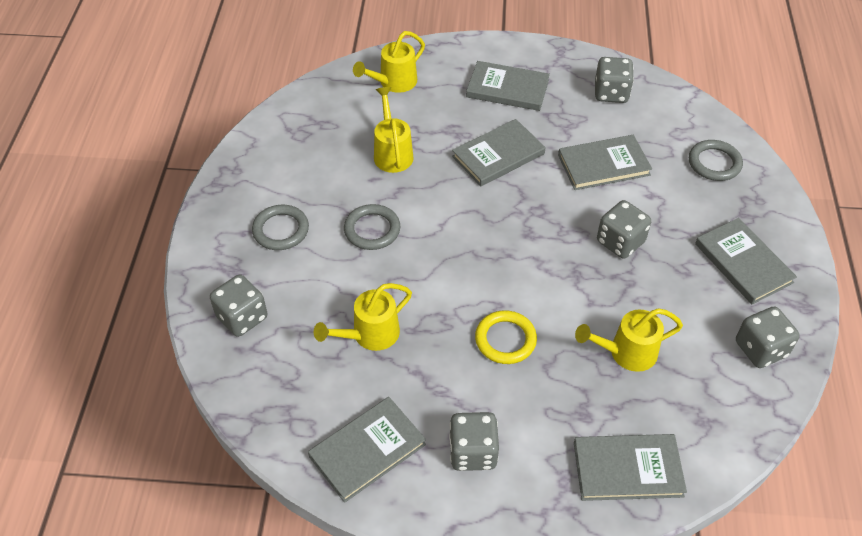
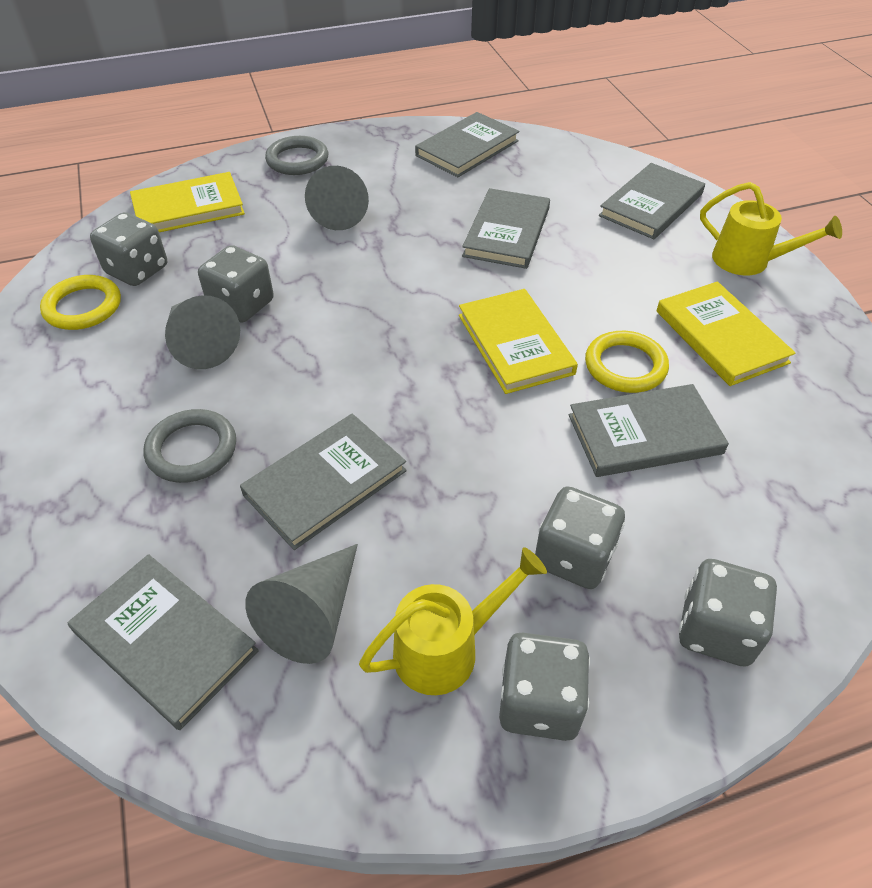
grey cone: none = 0 -> [165,295,240,369] [245,544,358,664] [305,166,369,230] = 3
grey ring: [252,205,309,250] [344,204,400,250] [689,140,743,181] = 3 -> [144,409,236,483] [265,136,328,175] = 2
yellow book: none = 0 -> [130,172,245,232] [459,289,578,394] [657,281,795,386] = 3
yellow ring: [475,310,537,364] = 1 -> [40,275,121,330] [585,331,669,393] = 2
yellow watering can: [314,283,412,351] [353,31,425,93] [374,87,414,173] [575,308,683,372] = 4 -> [359,547,547,695] [700,182,842,276] = 2

